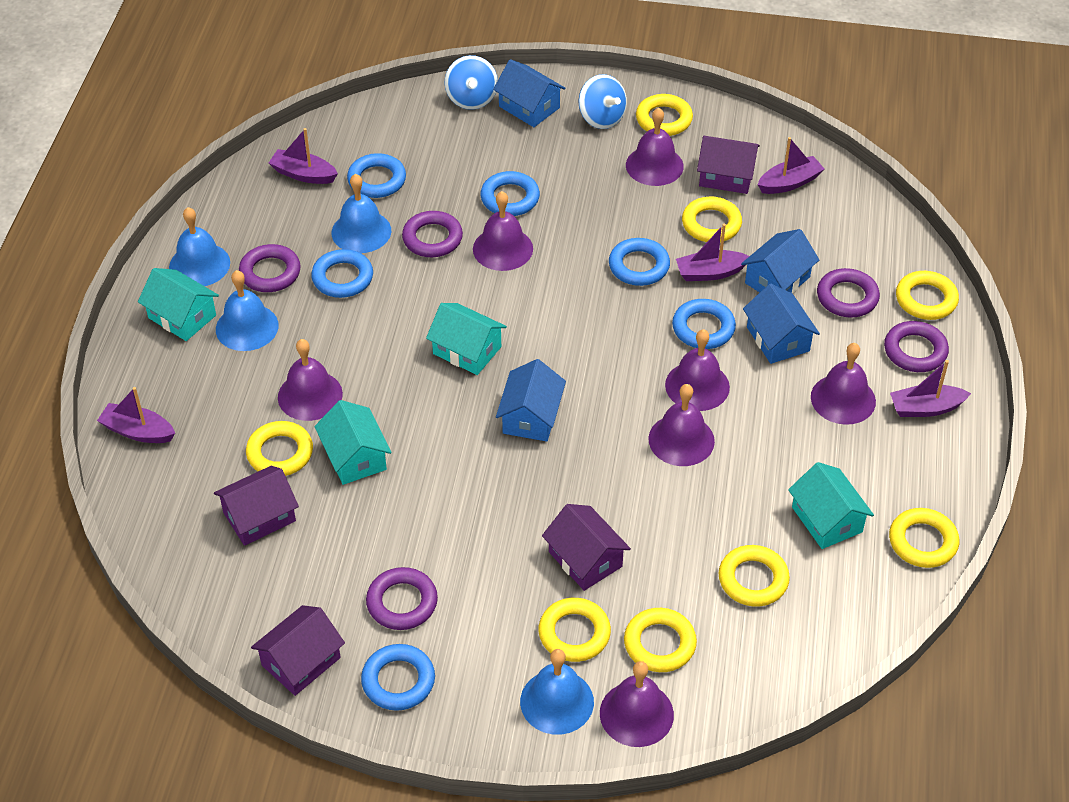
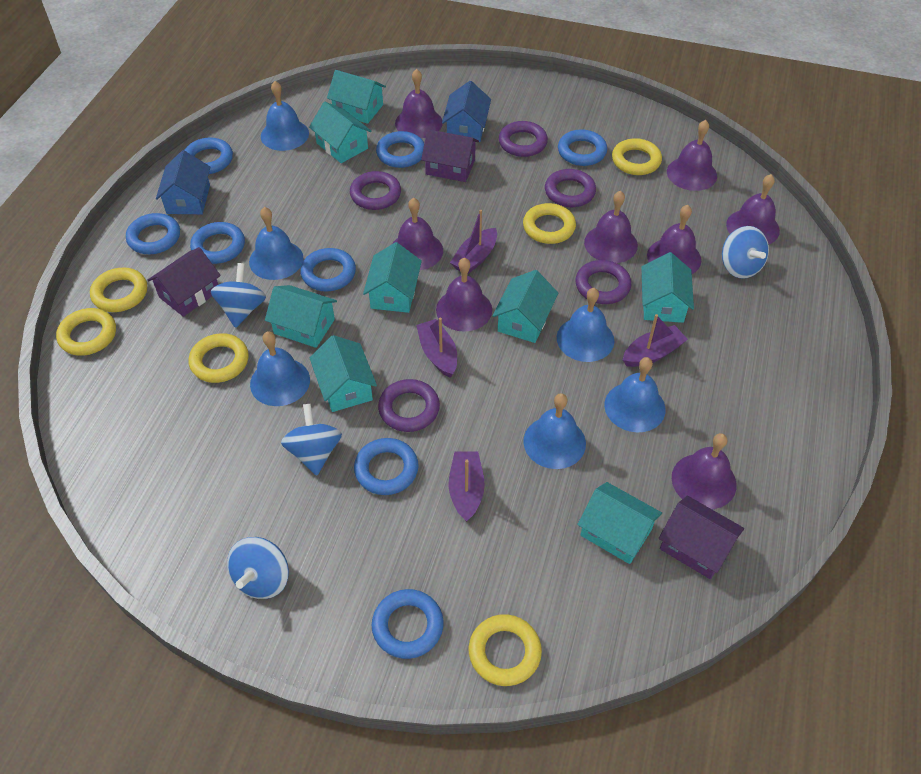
blue bell: [169,207,230,286] [216,270,279,351] [331,174,391,253] [520,649,594,735] = 4 -> [249,207,304,280] [250,331,310,406] [261,81,309,151] [523,393,586,469] [557,288,614,362] [604,357,665,432] = 6
blue house: [493,59,565,127] [496,359,566,441] [741,229,819,293] [743,284,820,364] = 4 -> [156,150,210,214] [442,81,491,142] = 2
blue ring: [311,249,373,298] [347,153,406,198] [361,644,435,711] [480,171,540,216] [609,238,670,286] [672,299,736,349] = 6 -> [126,213,180,254] [185,137,233,174] [190,222,245,264] [300,248,356,291] [354,438,419,495] [372,589,444,659] [376,131,424,168] [558,129,607,166] = 8
blue spinning top: [445,55,498,110] [579,74,627,129] = 2 -> [211,263,266,328] [227,537,289,599] [281,403,342,476] [722,226,769,279] = 4
purple bell: [278,339,343,421] [473,191,533,271] [600,661,674,747] [626,108,684,186] [649,384,715,466] [665,329,730,411] [811,343,876,425] = 7 -> [392,198,443,270] [395,69,442,138] [436,258,492,332] [584,191,638,263] [647,205,701,274] [667,120,717,191] [672,433,736,509] [726,174,780,245] = 8
purple boat: [97,387,175,443] [269,128,338,184] [676,224,749,281] [758,137,824,194] [890,360,971,417] = 5 -> [416,318,457,378] [448,451,485,522] [450,210,497,275] [623,314,688,367] = 4
purple house: [214,466,299,546] [251,605,345,696] [542,504,631,591] [697,136,760,194] = 4 -> [148,247,221,317] [421,129,479,182] [659,496,744,579] = 3
turquoise house: [138,268,219,341] [314,400,392,485] [426,303,507,375] [788,462,874,549] = 4 -> [265,285,337,348] [309,102,371,163] [310,335,377,412] [327,70,386,124] [363,242,422,313] [493,270,558,343] [577,482,662,564] [641,252,694,323] = 8
yellow ring: [246,421,313,476] [539,598,611,662] [624,608,697,672] [636,94,693,136] [682,196,742,242] [719,545,790,607] [889,508,959,568] [896,271,959,320] = 8 -> [56,308,116,356] [90,267,147,312] [189,333,249,383] [469,614,542,686] [523,203,576,244] [612,138,662,175] = 6

